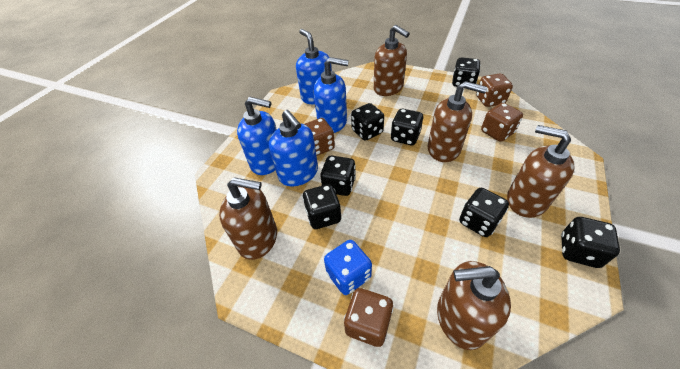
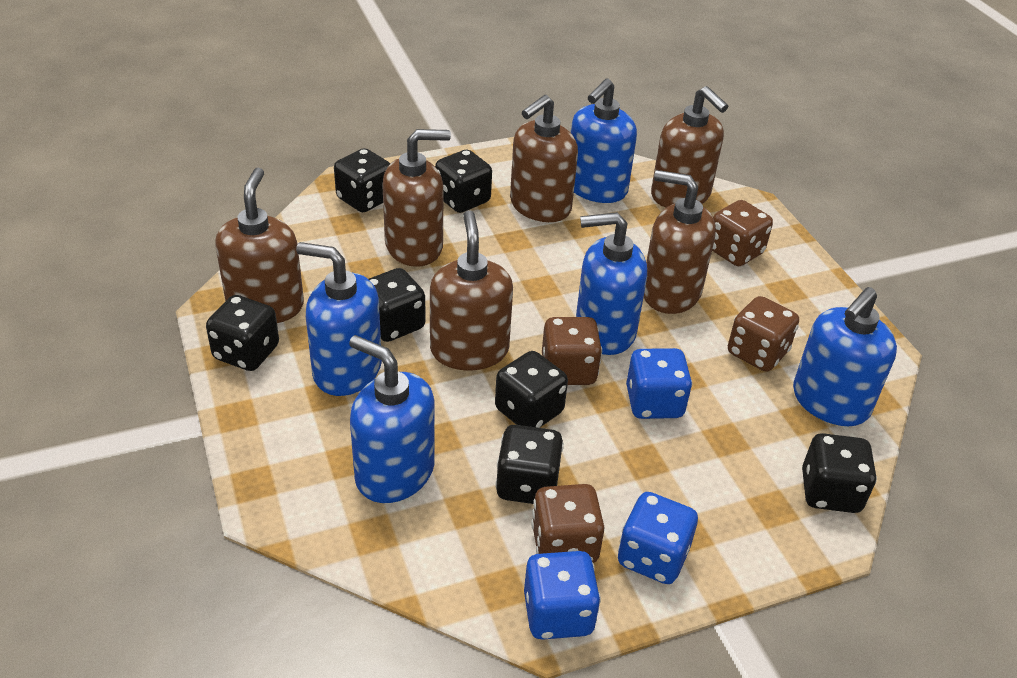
blue dice: [324,240,372,295] = 1 -> [524,551,601,640] [618,492,698,584] [626,348,692,419] = 3
blue soap dispenser: [237,97,277,175] [269,110,318,186] [296,29,332,104] [313,57,349,133] = 4 -> [296,242,382,396] [349,335,435,503] [571,79,637,203] [576,212,647,355] [793,287,897,426] = 5
brown soap dispenser: [219,177,277,260] [374,25,410,96] [428,81,487,162] [437,261,511,350] [507,125,574,218] = 5 -> [215,168,304,323] [382,129,451,267] [430,210,513,370] [510,95,578,222] [644,170,716,314] [651,86,728,207] = 6

